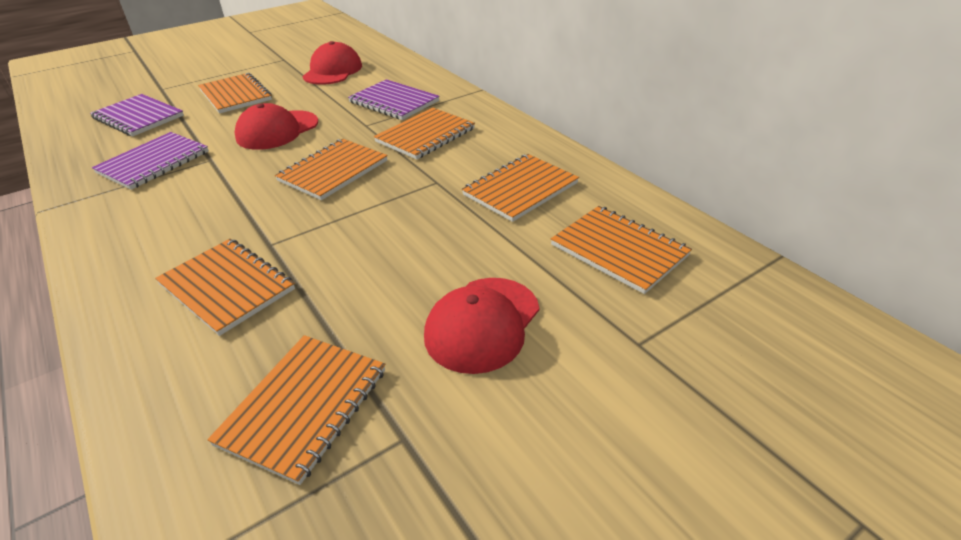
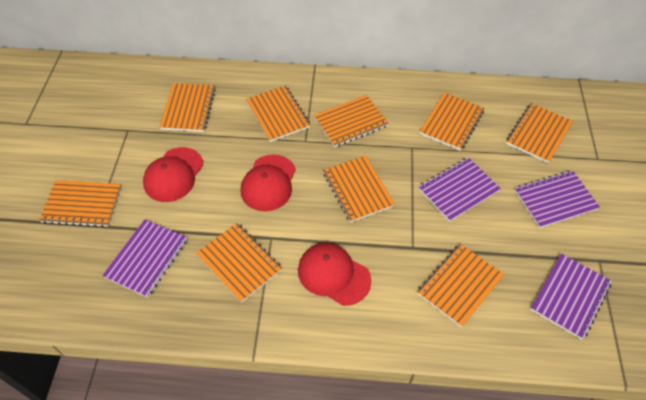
orange notebook: [155,239,295,336] [198,73,272,114] [207,335,385,485] [275,139,388,200] [374,108,475,159] [462,154,579,222] [551,206,692,294] = 7 -> [39,180,121,227] [160,83,216,132] [196,223,282,303] [246,85,310,142] [314,95,389,147] [323,155,395,222] [417,244,504,327] [420,93,484,151] [506,103,573,163] = 9
purple notebook: [90,94,184,137] [92,132,209,190] [348,79,440,120] = 3 -> [102,219,187,298] [418,157,501,222] [514,170,600,228] [530,254,612,340] = 4

